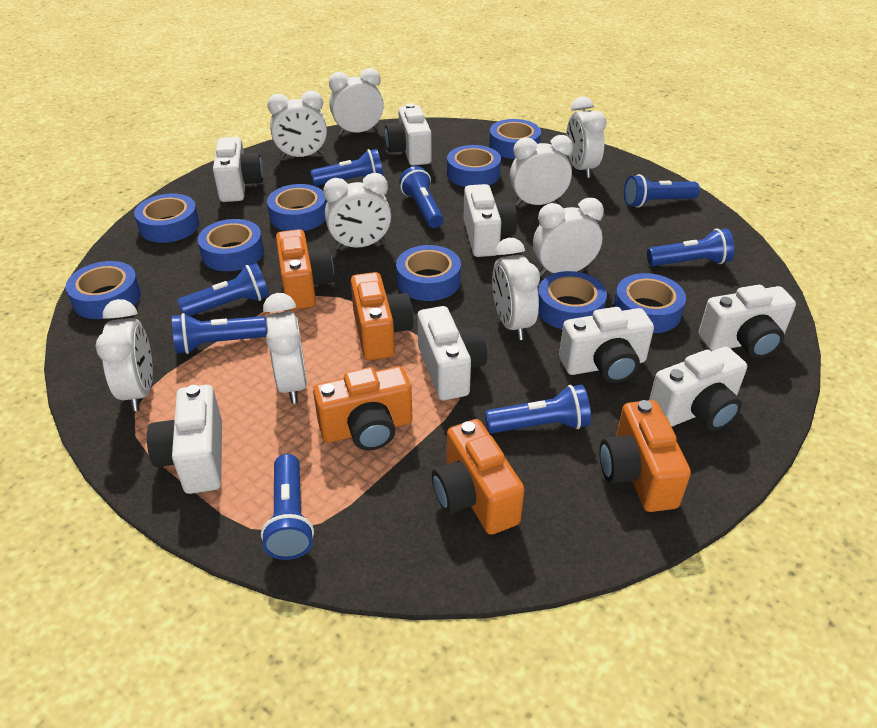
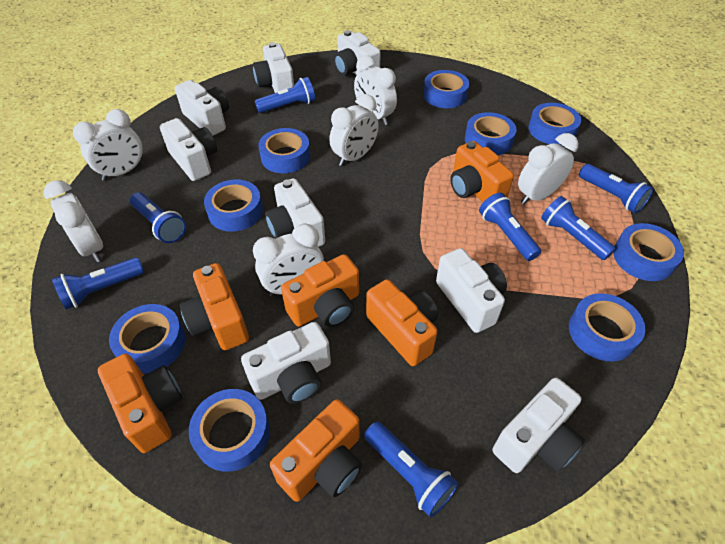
blue flashlight: [172,313,267,354] [177,263,269,316] [261,454,314,560] [310,149,383,186] [399,166,444,228] [485,385,591,433] [624,174,700,208] [647,229,735,266] = 8 -> [52,257,144,310] [130,192,186,243] [255,77,315,113] [364,422,458,517] [479,193,541,261] [541,196,616,260] [579,164,653,213] = 7
orange camera: [276,229,334,310] [313,366,412,450] [351,272,413,360] [432,419,525,535] [599,400,691,512] = 5 -> [98,353,182,453] [180,263,249,350] [270,399,362,502] [281,254,359,327] [366,279,439,366] [450,141,514,202] = 6
white clock: [95,299,153,411] [263,293,307,404] [267,91,327,159] [323,173,391,250] [329,68,384,135] [492,238,540,340] [510,135,573,206] [533,198,604,276] [566,97,606,178] = 9 -> [44,180,103,262] [73,109,143,181] [253,223,324,296] [330,94,379,166] [354,55,397,125] [518,133,578,205] = 6

